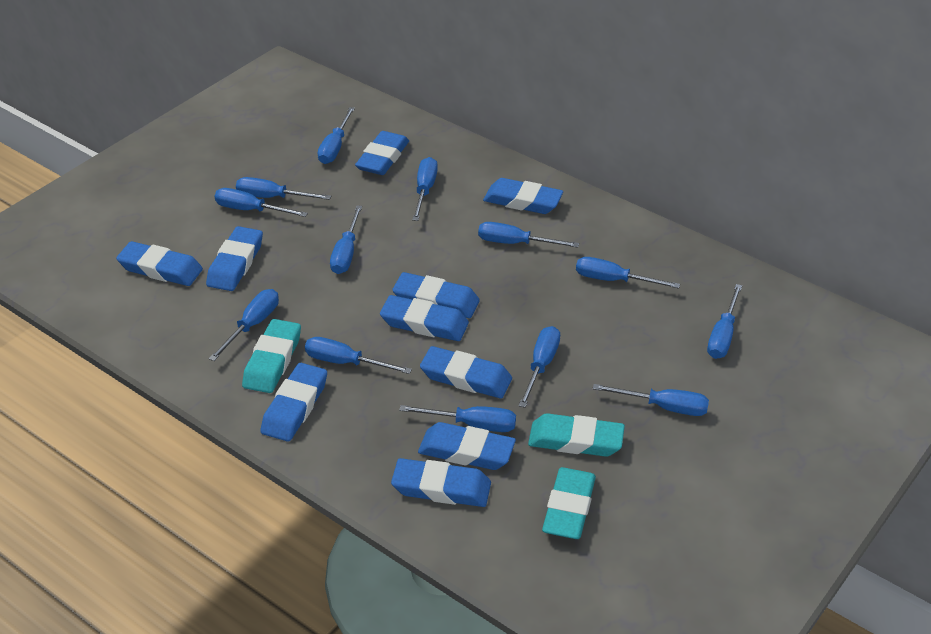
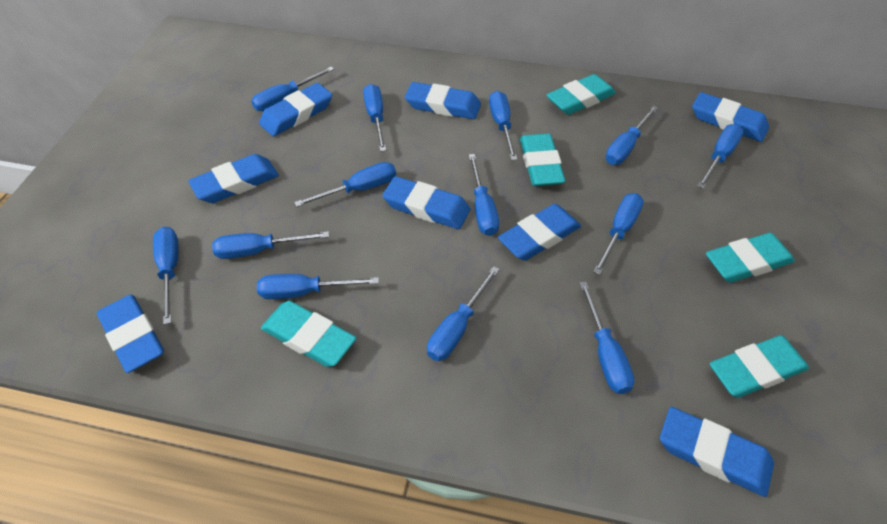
blue eraser: [116,241,203,286] [206,226,263,291] [260,363,327,442] [355,131,409,175] [380,295,469,341] [391,458,491,507] [393,272,480,318] [418,422,516,470] [420,346,512,398] [483,178,563,214] = 10 -> [97,295,164,373] [188,154,279,203] [259,83,332,136] [382,176,470,229] [405,82,481,119] [498,204,581,261] [660,407,774,497] [692,92,769,142] = 8
turquoise eraser: [242,319,301,393] [528,413,625,457] [542,467,596,539] = 3 -> [261,301,356,367] [520,133,565,186] [546,74,616,115] [706,233,795,283] [710,335,809,398] = 5

